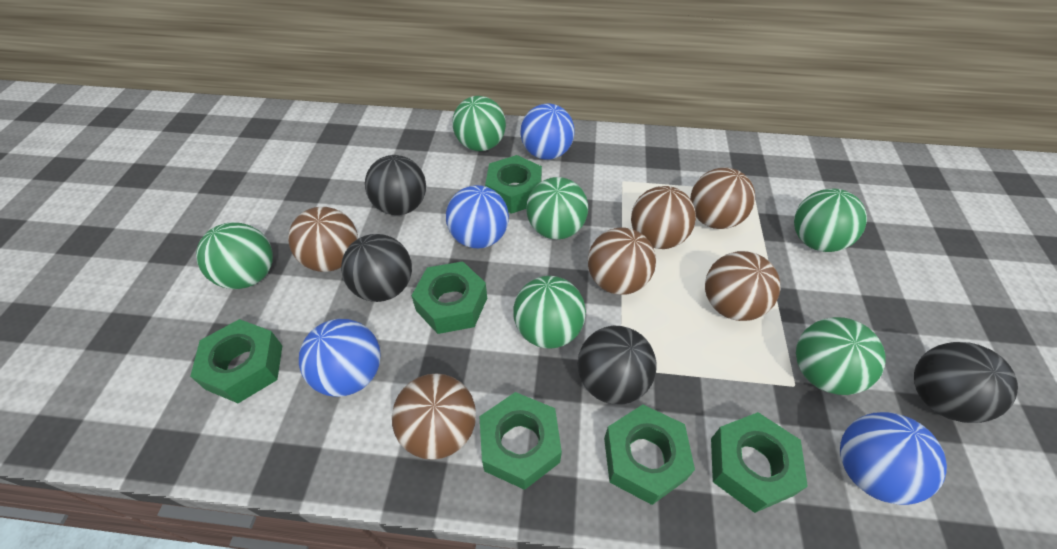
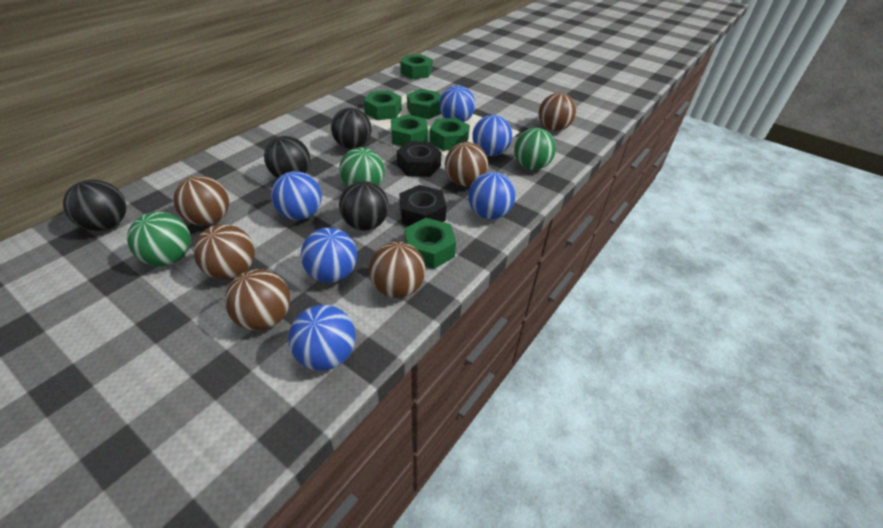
black nut: none = 0 -> [397,141,441,177] [399,185,446,226] = 2
blue ball: [299,319,381,397] [446,185,509,248] [520,103,574,160] [840,412,947,505] = 4 -> [271,171,322,220] [288,305,356,370] [301,228,357,283] [439,85,475,122] [468,172,515,219] [472,115,512,156] = 6
green ball: [196,222,273,289] [452,96,506,151] [513,276,586,349] [526,177,588,240] [794,189,867,252] [796,317,886,395] = 6 -> [127,212,191,266] [339,147,384,187] [514,128,556,170] = 3

